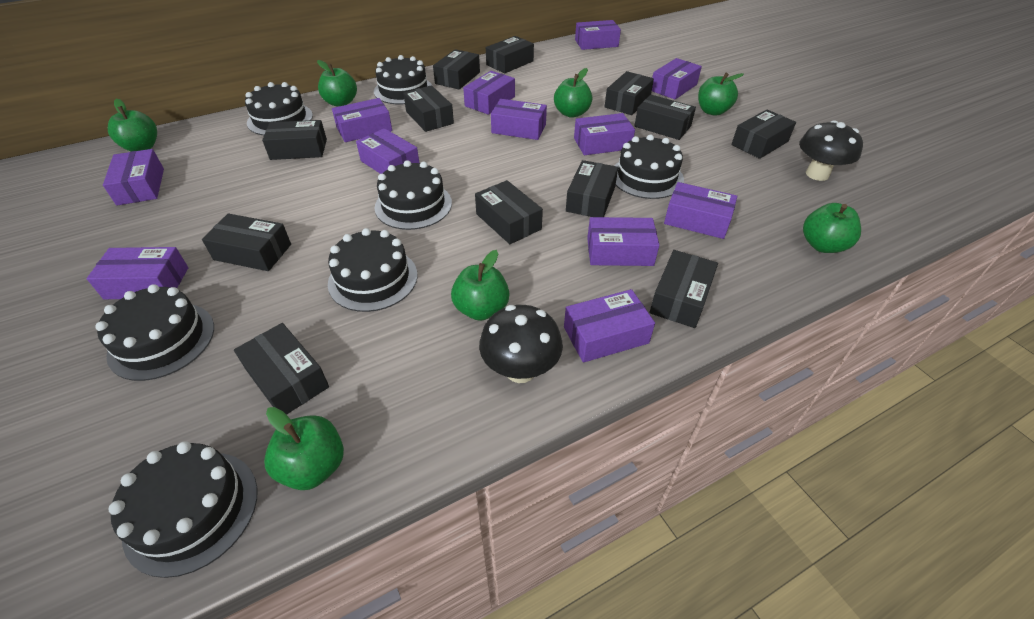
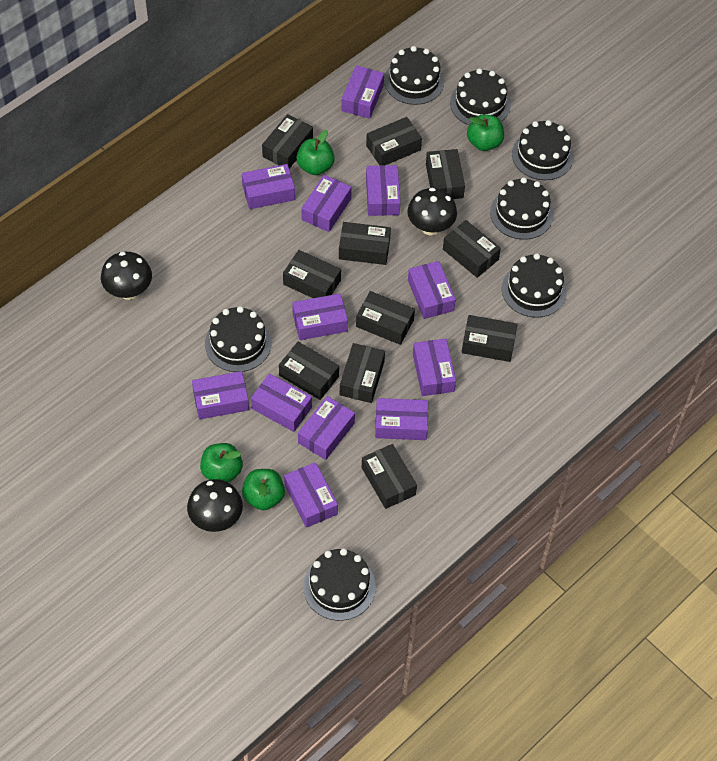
black box: [202,213,291,271] [234,323,329,415] [262,120,327,160] [403,85,454,132] [433,49,480,89] [475,180,543,244] [486,36,534,74] [566,160,618,217] [605,71,654,115] [634,95,696,140] [650,250,718,328] [731,109,796,159] = 12 -> [262,114,313,169] [279,342,339,400] [283,250,341,298] [339,222,391,265] [340,343,385,403] [356,291,415,345] [361,444,417,509] [366,117,422,165] [426,149,465,199] [443,220,501,278] [462,315,518,362] = 11
black mushroom: [479,305,563,383] [799,120,863,181] = 2 -> [101,252,152,300] [187,479,243,532] [407,188,457,235] = 3
green apple: [108,99,157,152] [264,407,344,490] [317,60,357,106] [451,250,510,321] [554,68,592,118] [698,73,744,116] [803,203,861,253] = 7 -> [200,443,243,483] [242,469,285,510] [296,130,335,175] [467,114,504,151] = 4

